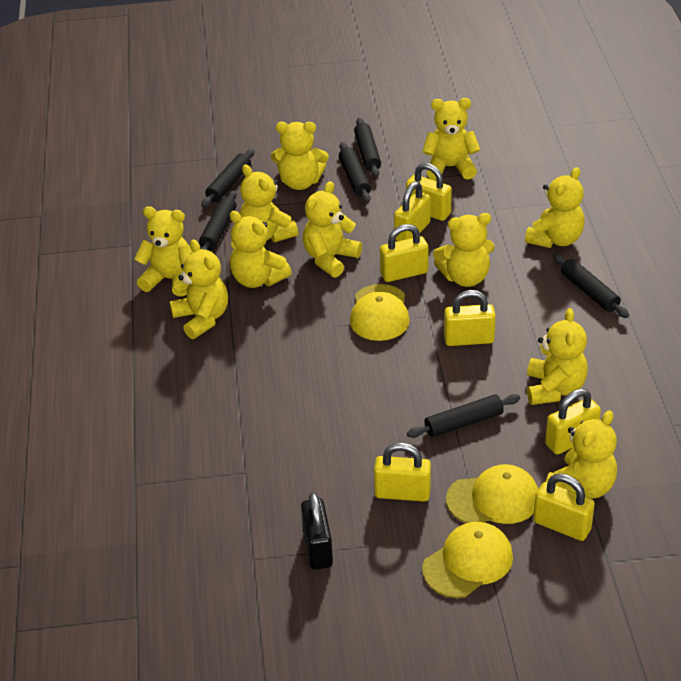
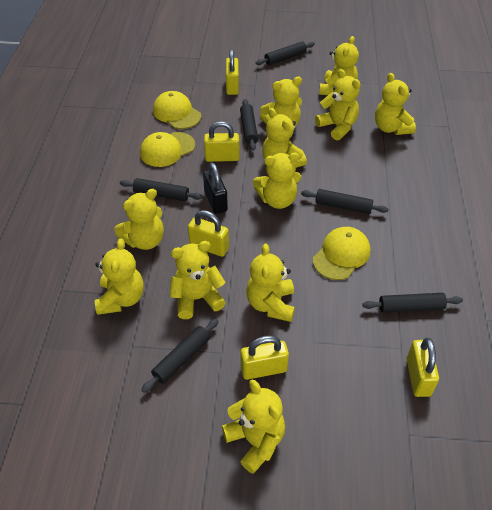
yellow padlock: [374,442,431,502] [380,224,428,282] [394,181,431,241] [406,163,452,221] [444,290,496,346] [533,474,595,541] [545,389,601,455] = 7 -> [188,210,229,257] [204,121,239,162] [226,49,239,95] [240,335,289,380] [407,338,439,397] = 5

